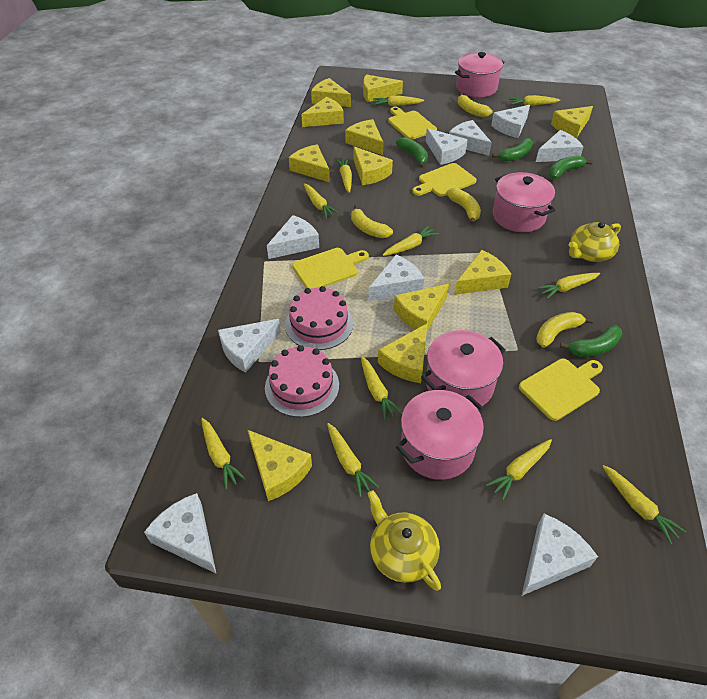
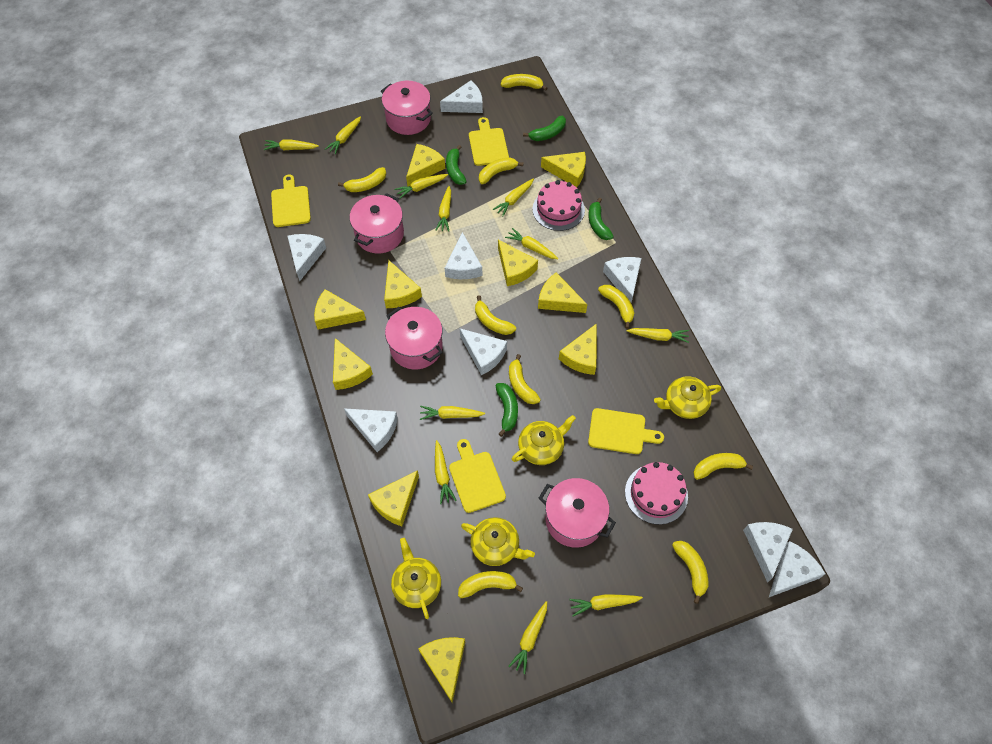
white cheese: [144,493,216,573] [218,319,281,373] [267,215,319,259] [368,255,424,301] [426,128,468,165] [449,120,492,156] [491,105,530,138] [521,514,598,596] [536,130,583,162] = 9 -> [288,234,326,281] [344,408,398,452] [440,80,483,113] [445,232,482,279] [460,328,507,375] [603,257,641,303] [743,522,793,583] [769,541,825,597] = 8
yellow banana: [351,205,393,238] [446,188,481,225] [458,93,493,117] [536,312,593,348] = 4 -> [338,167,386,192] [458,571,523,598] [475,295,516,335] [479,157,523,184] [501,74,547,91] [509,354,541,404] [598,285,634,329] [672,541,708,604] [693,453,753,480] = 9
yellow cheese: [248,430,312,501] [289,144,330,183] [301,97,344,127] [311,78,351,107] [345,119,383,155] [353,146,393,185] [363,74,403,102] [378,323,428,383] [394,284,449,331] [454,250,511,295] [551,106,593,138] = 11 -> [314,289,366,330] [333,338,373,390] [368,470,419,526] [384,260,422,308] [406,144,445,187] [418,637,465,703] [498,240,538,286] [538,272,587,313] [541,152,586,188] [559,323,597,375] = 10
yellow teapot: [367,490,441,591] [568,222,621,262] = 2 -> [391,538,441,619] [461,517,535,566] [512,415,576,465] [654,376,721,419] = 4

